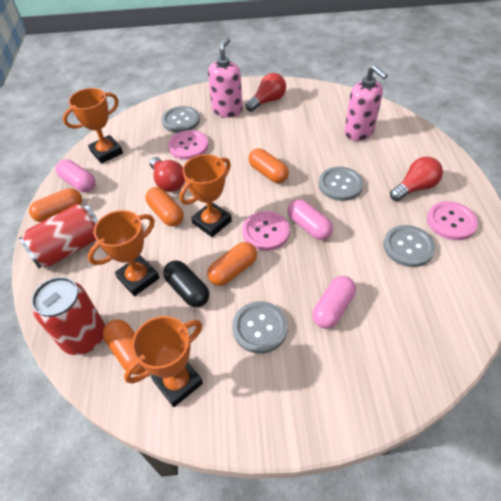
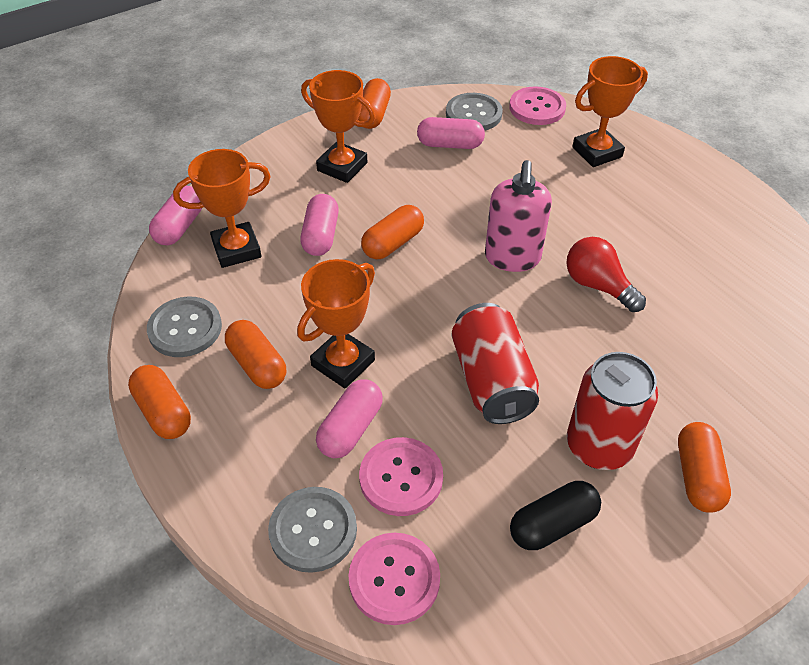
grey button: [162,106,200,133] [232,301,288,354] [319,167,363,201] [383,225,435,267] = 4 -> [147,296,222,357] [268,487,357,573] [446,93,503,131] = 3
pink capsule: [56,159,96,192] [288,199,333,240] [312,276,356,329] = 3 -> [149,186,202,245] [300,194,339,256] [316,379,383,458] [417,117,485,149] = 4
pink soap dispenser: [208,38,243,118] [344,65,388,141] = 2 -> [485,160,552,272] = 1
red light bulb: [150,157,185,192] [246,73,286,112] [390,157,443,201] = 3 -> [566,237,646,312] = 1

